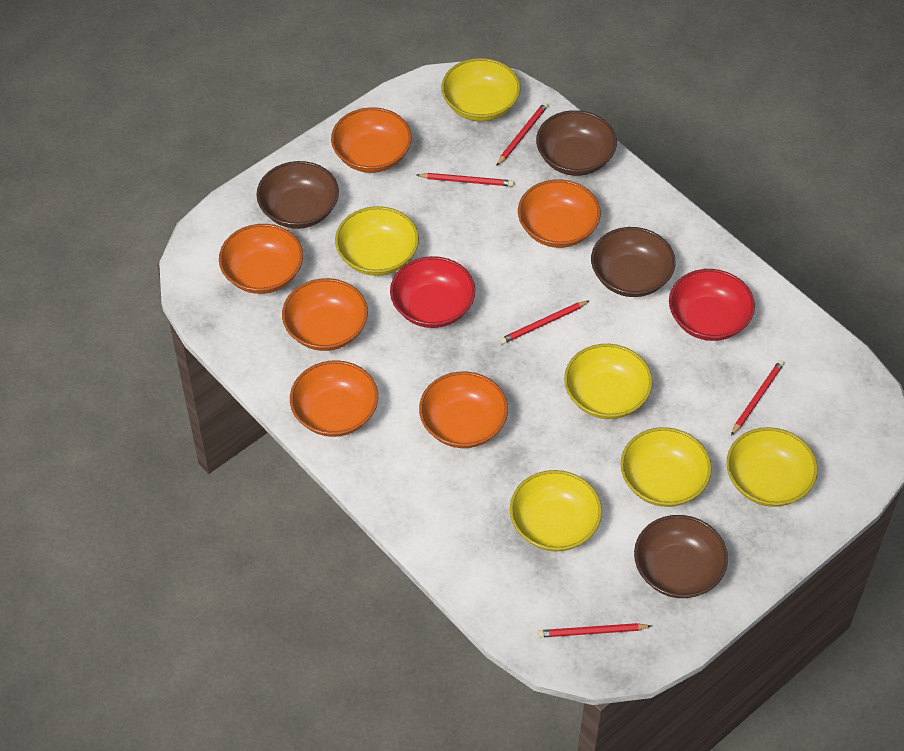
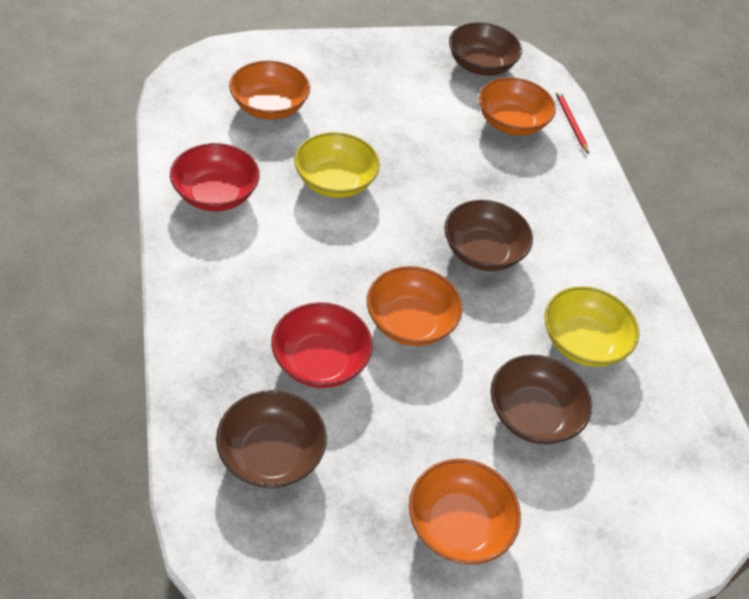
orange bowl: [219,224,303,294] [282,278,368,351] [290,360,378,437] [331,107,412,173] [419,372,508,448] [518,180,601,248] = 6 -> [229,60,310,120] [367,266,463,346] [409,459,521,565] [479,77,556,136] = 4
red pencil: [417,173,514,186] [496,102,548,166] [500,300,590,344] [538,623,651,638] [731,360,784,436] = 5 -> [556,90,589,154] = 1
yellow bowl: [335,206,419,276] [442,58,520,121] [510,470,602,552] [564,344,653,419] [620,427,712,507] [726,427,818,507] = 6 -> [294,132,380,198] [544,286,639,367] = 2

